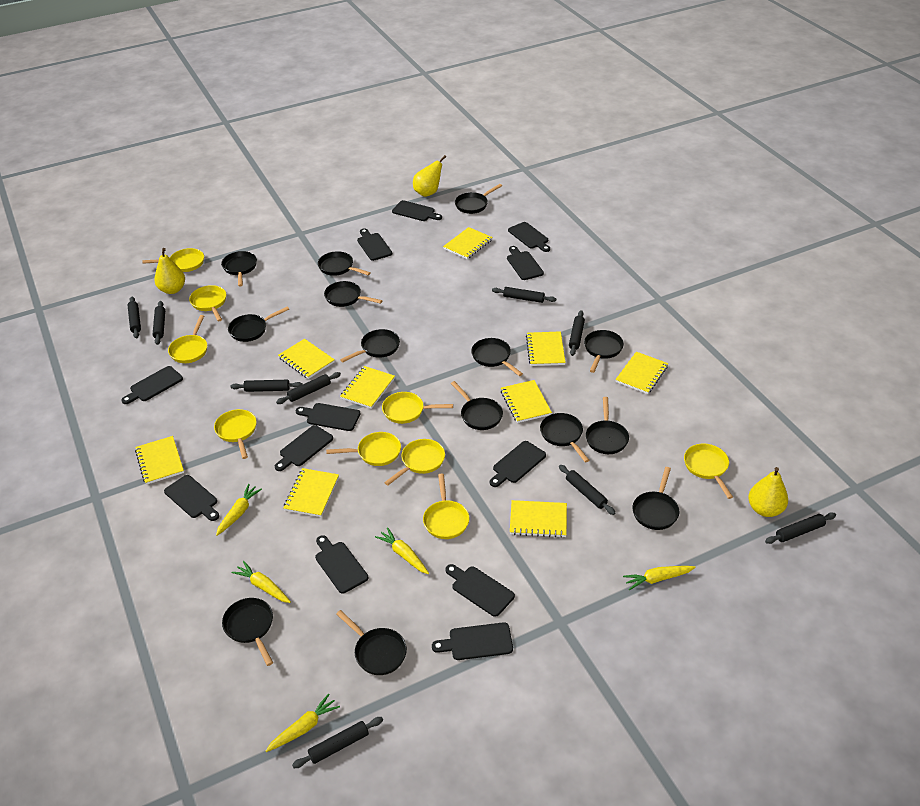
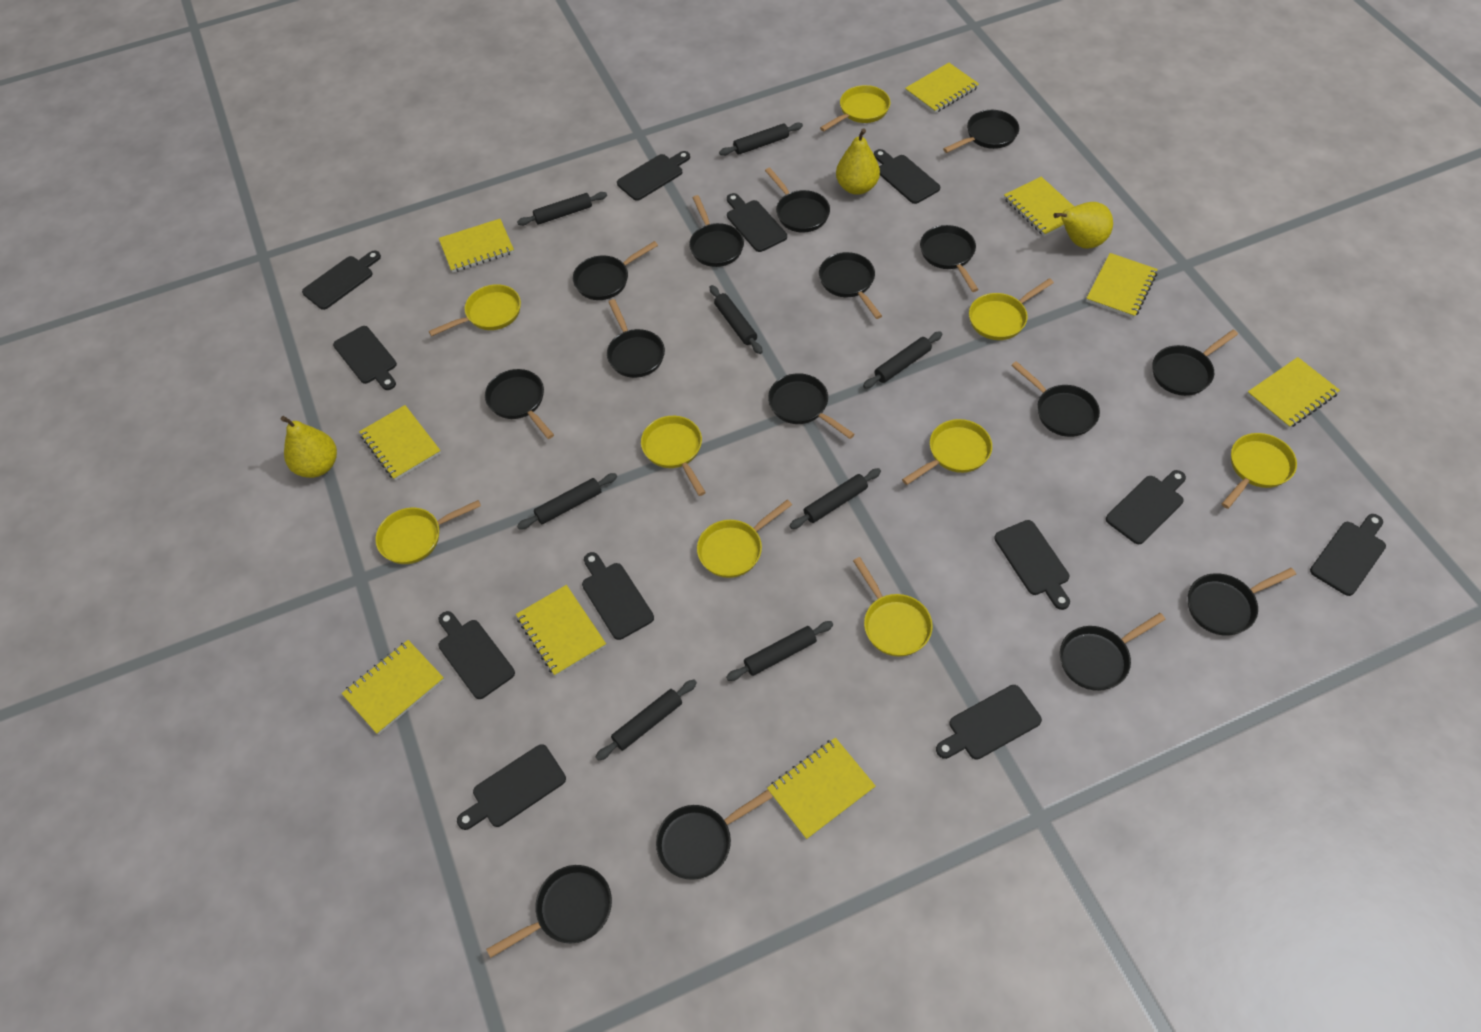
black pan: [221,251,257,286] [222,598,273,666] [228,307,289,342] [318,251,371,276] [324,281,382,307] [336,610,407,675] [340,329,400,362] [451,381,503,430] [455,184,502,214] [471,338,523,376] [540,413,589,462] [584,330,624,373] [586,397,629,454] [632,467,679,530] = 14 -> [485,369,554,439] [486,865,612,958] [573,241,658,300] [607,299,665,378] [656,790,773,880] [689,195,744,267] [765,167,830,232] [768,373,855,439] [819,252,882,319] [920,225,979,292] [943,110,1019,153] [1011,361,1100,437] [1060,613,1165,691] [1152,330,1238,396] [1188,568,1296,636] = 15
black rolling pin: [127,297,141,338] [153,301,165,345] [230,380,303,392] [276,372,341,404] [292,717,383,768] [492,287,556,303] [559,465,616,515] [569,310,585,356] [765,512,836,544] = 9 -> [517,192,607,226] [517,473,617,530] [596,680,697,761] [710,285,763,354] [719,123,803,156] [726,621,833,681] [790,468,881,529] [863,331,942,389] = 8
yellow carrot: [216,484,262,536] [232,561,291,603] [266,694,340,752] [375,527,429,574] [623,566,696,590] = 5 -> none = 0

